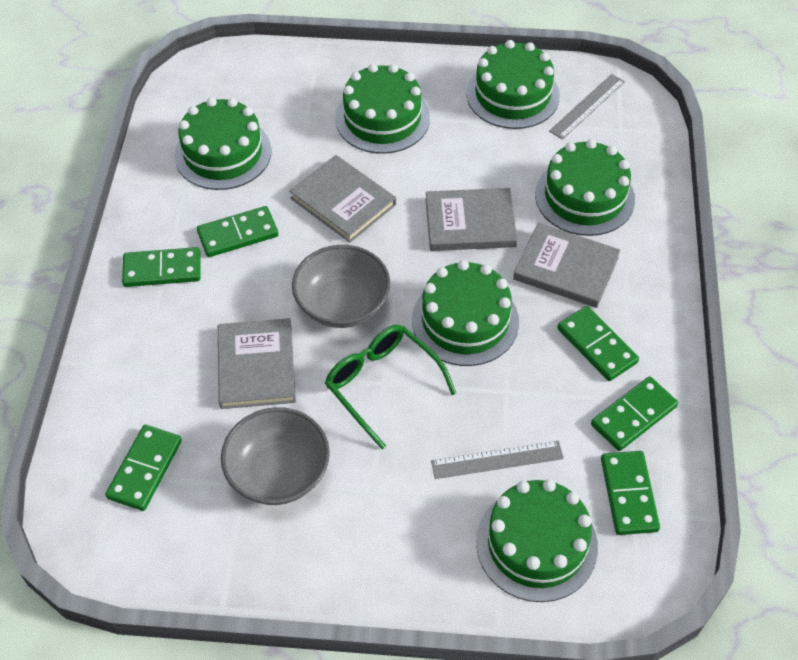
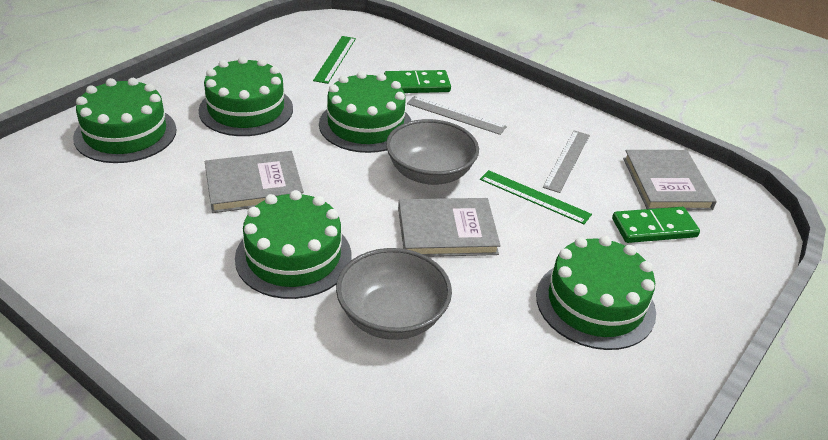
green cake: [174,98,271,190] [335,64,430,154] [412,260,519,366] [466,40,560,129] [476,479,598,602] [535,139,635,236] = 6 -> [73,78,177,163] [198,56,293,136] [235,190,352,299] [319,71,411,153] [536,236,656,350] = 5
green domino: [105,425,182,511] [122,247,201,287] [197,206,279,257] [557,306,639,381] [591,376,678,451] [601,451,660,535] = 6 -> [384,70,451,93] [612,207,700,243] = 2
green glasses: [325,325,456,449] = 1 -> none = 0
green ruler: none = 0 -> [313,36,356,84] [480,170,592,224] = 2
grey book: [218,318,296,409] [289,155,396,243] [425,188,517,251] [513,223,621,308] = 4 -> [205,151,304,213] [398,198,501,257] [623,150,717,210] = 3

